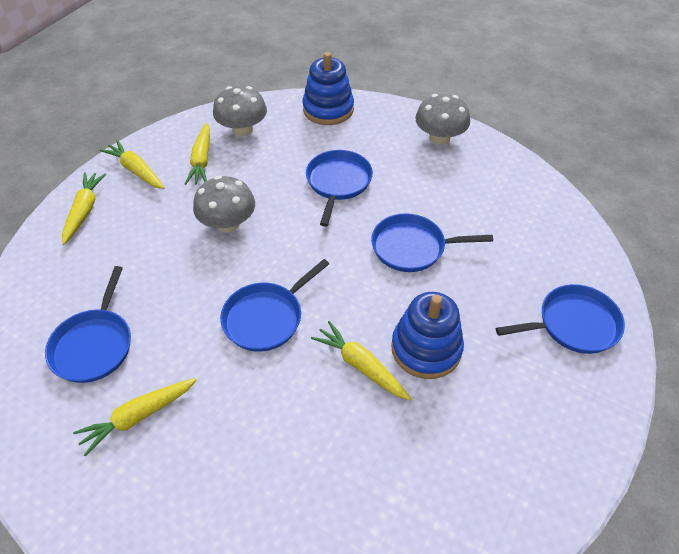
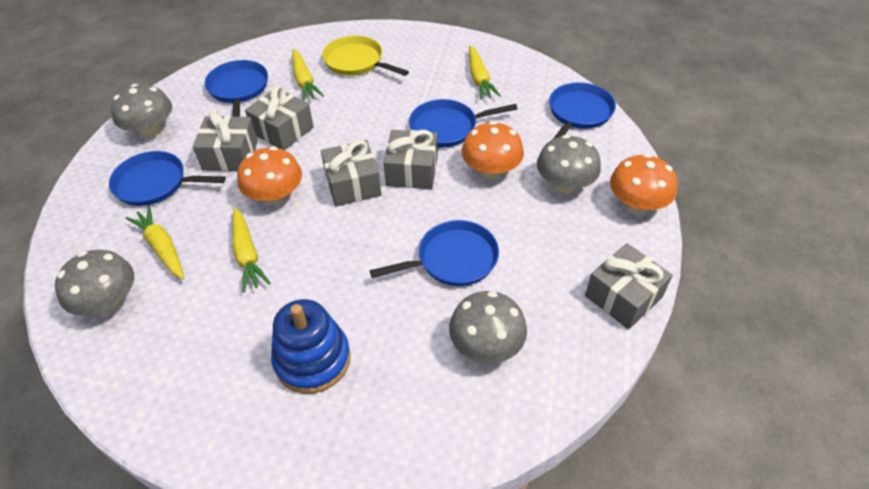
blue stacking toy: [302,52,354,125] [391,292,464,379] = 2 -> [271,299,351,394] = 1
grey gift: none = 0 -> [193,111,258,171] [245,85,314,150] [321,140,382,206] [384,130,438,189] [585,243,673,329] = 5
grey mushroom: [193,176,255,232] [213,86,267,136] [415,94,470,145] = 3 -> [55,250,134,316] [111,84,172,138] [449,291,527,363] [537,135,601,193] = 4
orange mushroom: none = 0 -> [237,146,302,205] [462,121,524,179] [610,154,677,214] = 3
yellow carrot: [62,172,106,245] [73,378,197,457] [100,140,165,189] [185,123,210,185] [311,321,411,400] = 5 -> [126,206,184,279] [232,207,270,292] [292,49,324,101] [469,46,501,100] = 4
yellow pan: none = 0 -> [322,35,409,76] = 1

